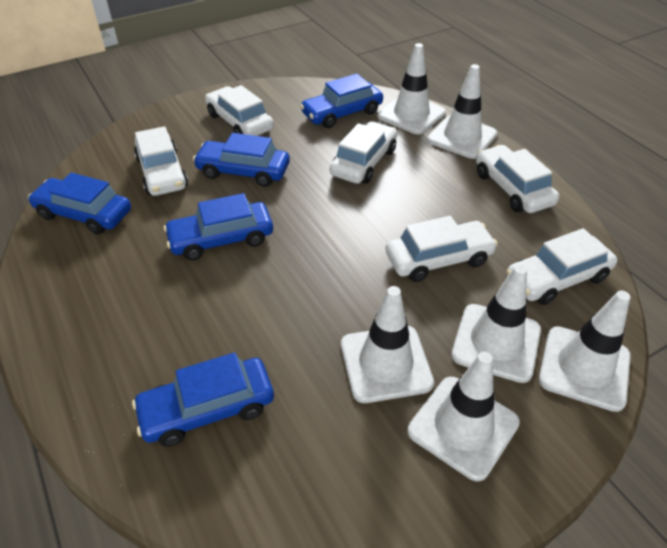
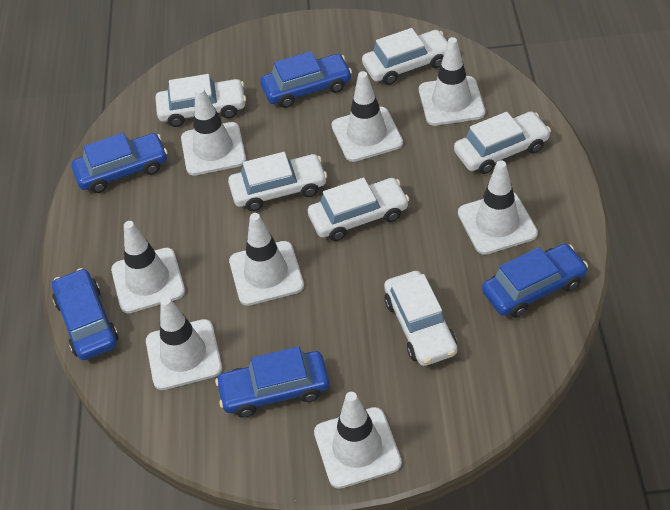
white traffic cone: [341,286,434,403] [378,43,446,134] [408,352,520,481] [427,64,497,159] [451,265,541,383] [539,290,631,412] = 6 -> [111,221,185,313] [146,296,222,390] [181,87,246,176] [229,213,304,306] [314,392,402,489] [332,71,403,162] [419,37,485,126] [458,160,538,255] = 8

